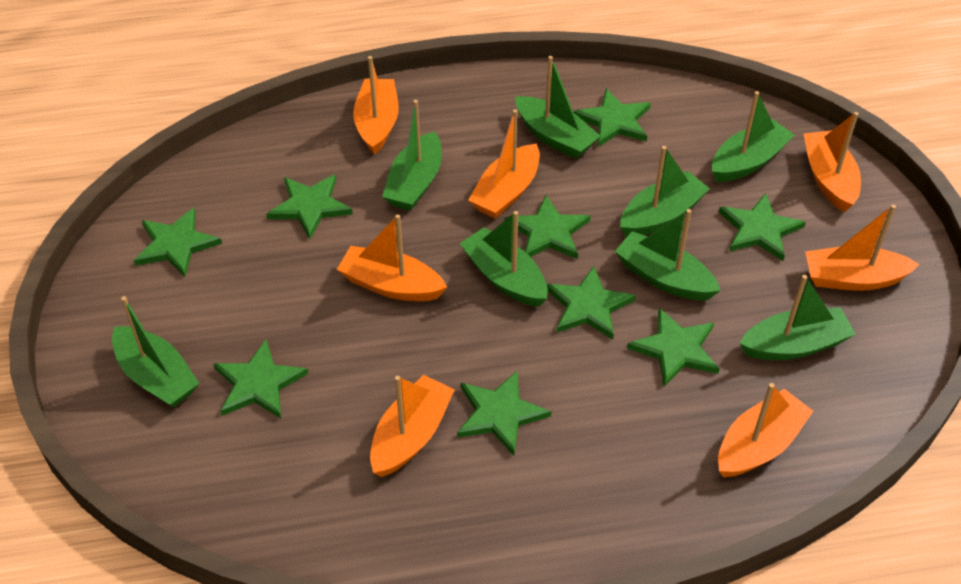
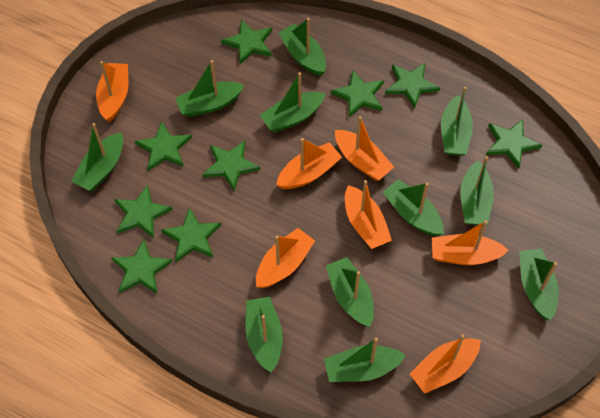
green boat: [112,296,199,407] [382,100,442,211] [459,211,548,307] [515,56,601,159] [615,209,721,300] [620,146,710,237] [712,91,794,182] [739,275,856,360] = 8 -> [71,123,123,191] [175,60,244,117] [246,297,283,372] [260,72,326,132] [278,18,326,76] [324,337,406,382] [326,257,374,327] [383,179,444,236] [441,86,473,156] [460,156,494,225] [519,249,559,320] = 11

